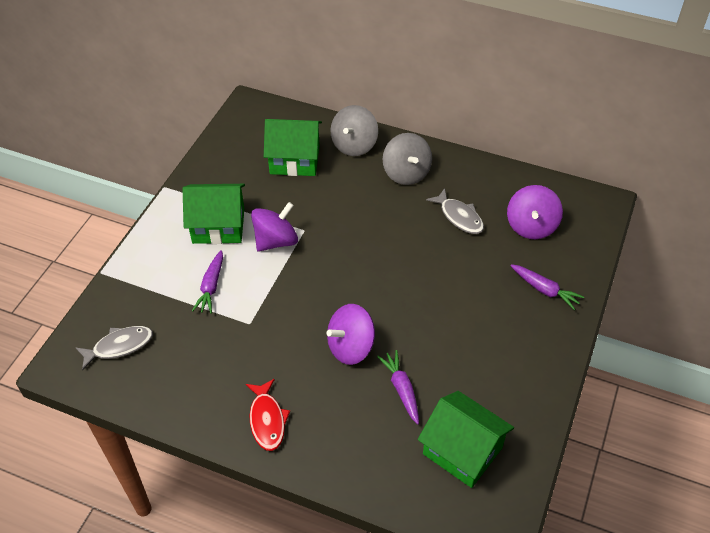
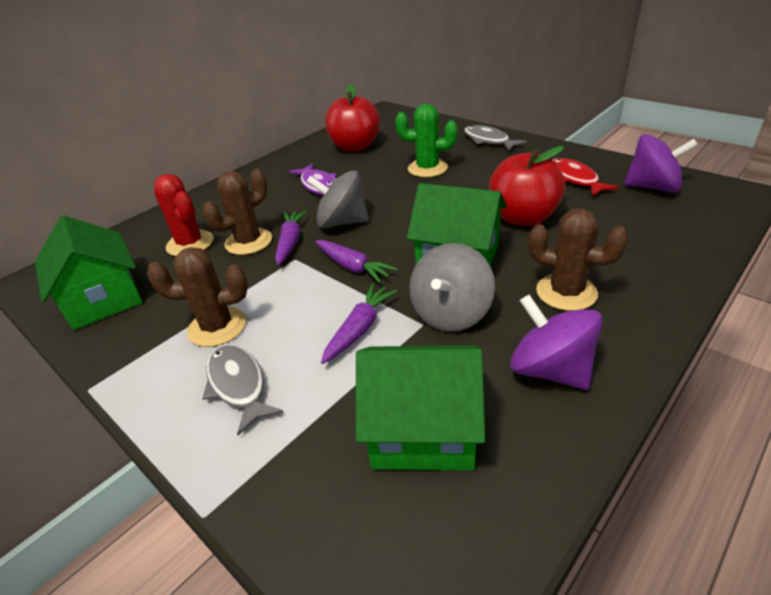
brown cactus: none = 0 -> [147,247,248,347] [202,169,272,255] [528,208,629,311] = 3
green cactus: none = 0 -> [395,104,458,177] = 1
purple fish: none = 0 -> [289,163,336,195] = 1
purple spinning top: [251,202,298,252] [327,304,375,365] [507,185,563,239] = 3 -> [510,295,603,390] [624,134,698,193] = 2
red apple: none = 0 -> [325,84,380,152] [489,146,566,226] = 2
red cactus: none = 0 -> [154,174,213,256] = 1

